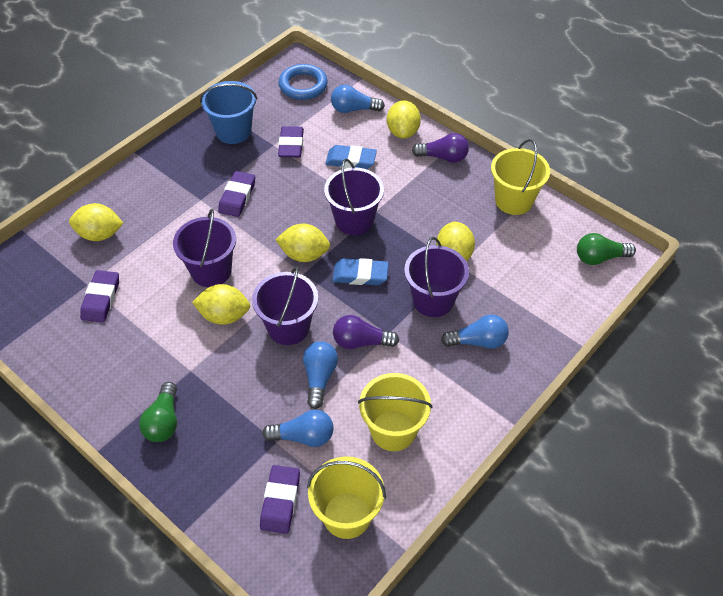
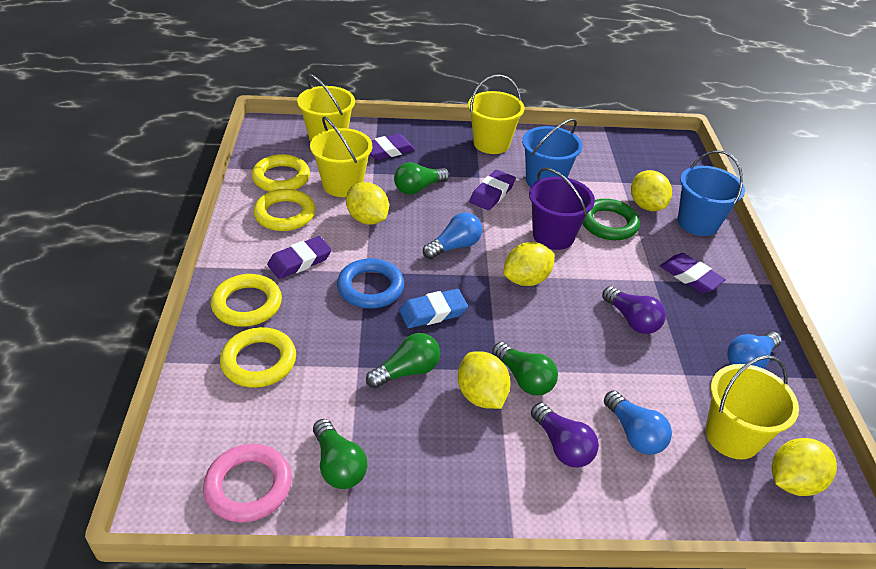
blue bucket: [200,81,257,144] = 1 -> [522,119,582,187] [678,150,745,236] = 2
blue eraser: [325,145,377,169] [333,258,389,285] = 2 -> [399,289,468,328] = 1
blue light bulb: [262,410,334,447] [303,341,338,409] [331,85,385,113] [441,314,509,349] = 4 -> [423,212,482,259] [604,390,672,455] [727,331,782,369] = 3
green light bulb: [139,382,177,442] [577,233,636,265] = 2 -> [313,419,368,489] [366,333,440,388] [394,162,449,195] [492,342,558,396] = 4
green ring: none = 0 -> [582,199,640,240] = 1
pink ring: none = 0 -> [203,444,292,523] = 1
purple bucket: [173,209,236,287] [252,266,318,345] [324,158,384,235] [404,237,469,317] = 4 -> [529,168,595,250] = 1
yellow bucket: [307,456,386,539] [358,373,432,451] [491,139,550,215] = 3 -> [297,74,355,142] [310,116,372,197] [468,75,525,154] [705,355,799,460] = 4
yellow ring: none = 0 -> [211,274,282,327] [220,327,296,388] [252,154,310,192] [254,189,315,231] = 4

